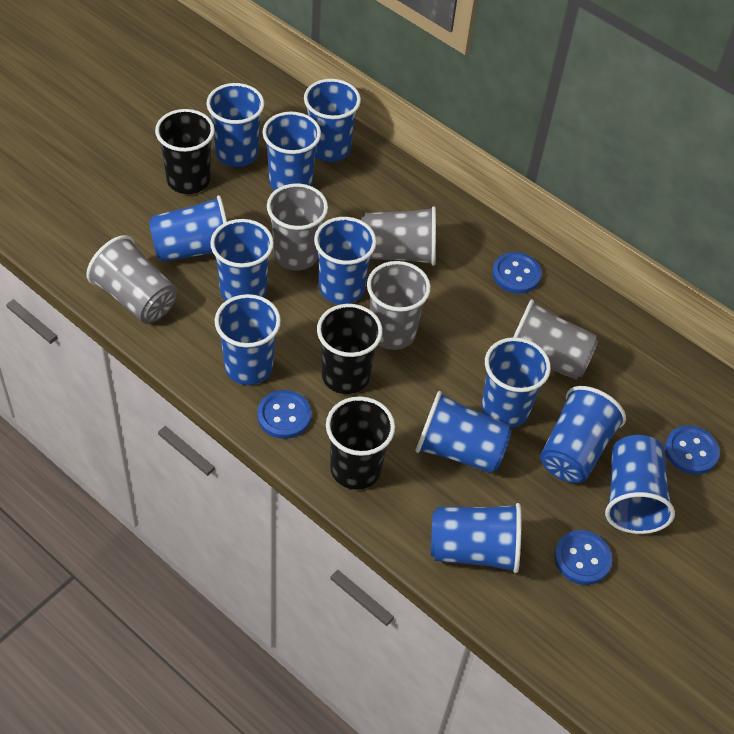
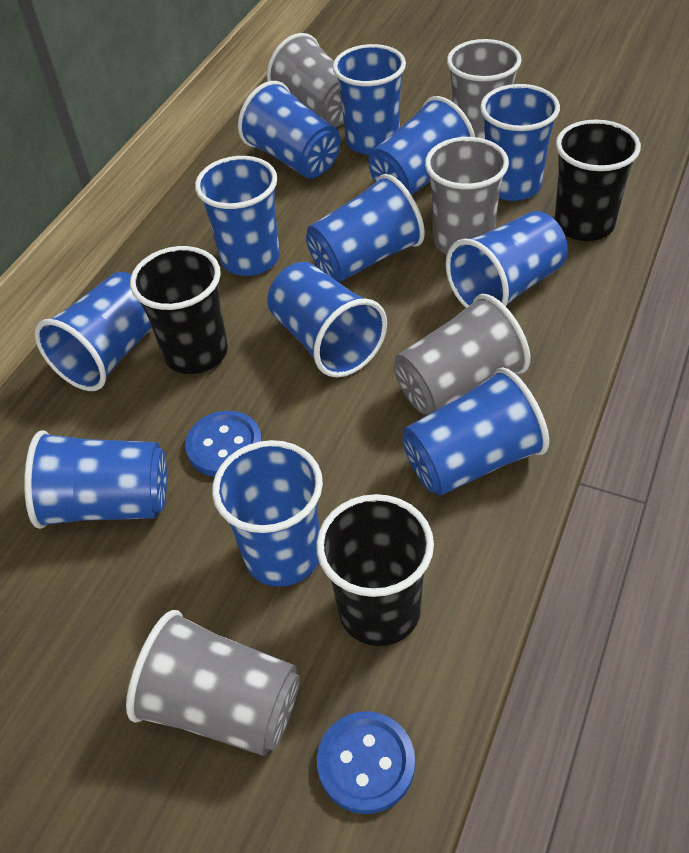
blue button: [257,390,311,439] [492,252,542,294] [554,530,612,585] [665,425,720,475] = 4 -> [185,411,262,477] [317,711,415,814] = 2

